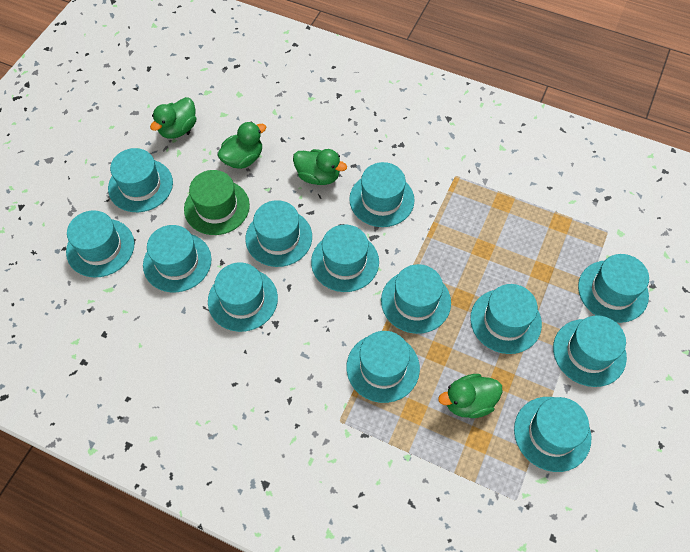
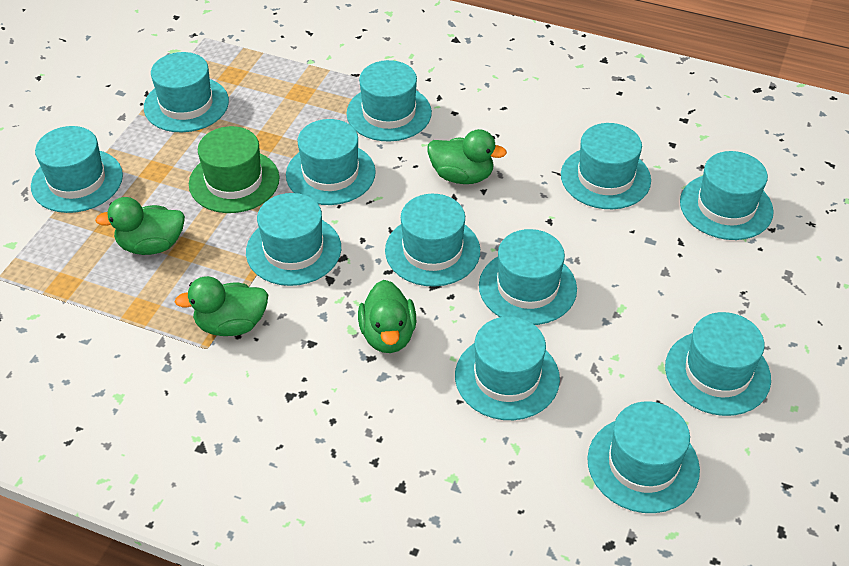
turquoise hat: [66,210,134,278] [108,148,173,212] [143,225,212,292] [208,262,278,332] [245,200,312,267] [311,225,379,292] [347,331,420,403] [349,162,415,227] [381,264,451,334] [470,284,542,354] [514,397,591,472] [553,315,627,387] [578,254,649,323] = 13 -> [31,126,123,213] [144,52,229,132] [246,193,341,286] [286,119,376,205] [346,60,432,141] [385,194,480,287] [455,316,560,420] [479,229,577,325] [561,123,651,209] [587,401,700,513] [665,312,771,416] [680,151,774,240] = 12

